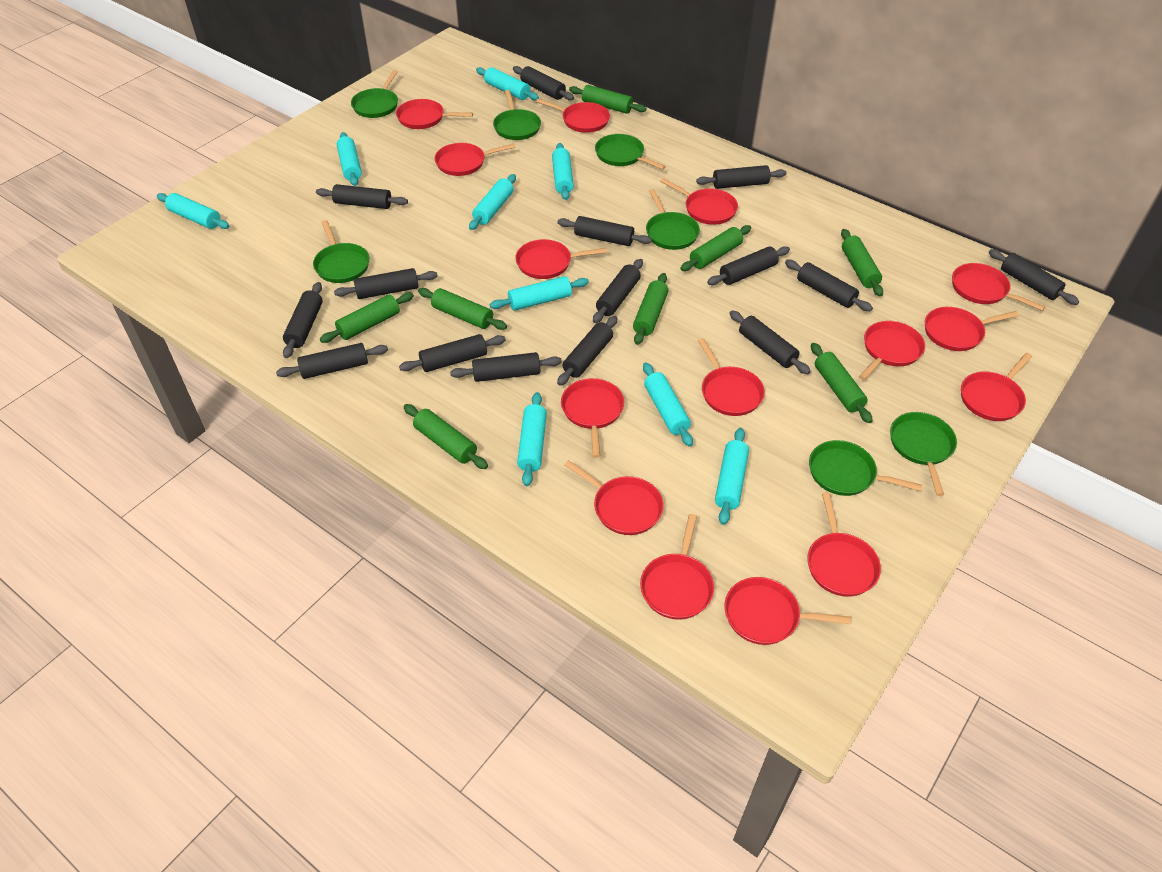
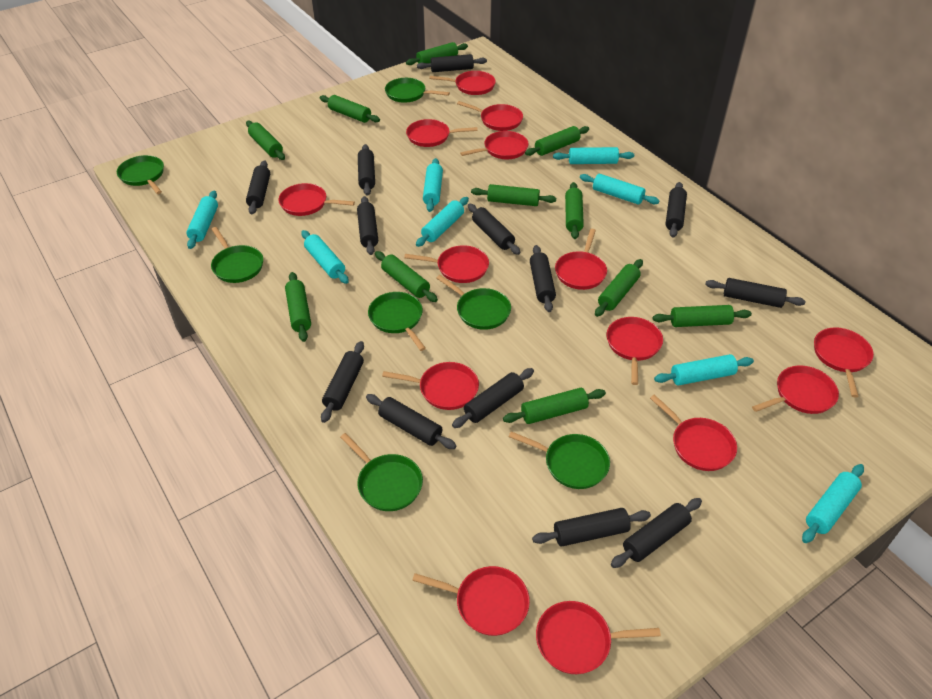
black rolling pin: [276,343,388,379] [283,282,323,358] [316,184,408,209] [334,268,438,299] [399,334,506,372] [450,352,562,382] [513,66,574,100] [557,216,652,246] [557,316,617,386] [593,259,643,323] [696,165,786,189] [707,246,790,285] [729,311,811,374] [785,260,873,311] [989,249,1079,305] = 15 -> [246,160,270,214] [321,341,364,423] [357,196,378,255] [358,144,375,196] [366,394,456,449] [417,54,487,72] [452,368,534,428] [468,204,520,255] [530,245,556,312] [532,508,651,547] [611,498,702,568] [666,182,687,238] [705,278,805,308] = 13
green rolling pin: [320,292,414,343] [403,404,488,469] [418,288,507,330] [569,85,646,114] [633,273,668,345] [681,225,751,271] [811,343,873,423] [841,229,883,296] = 8 -> [246,121,285,160] [285,272,311,342] [319,95,380,123] [375,251,438,302] [406,42,468,65] [471,184,556,206] [503,388,606,424] [525,126,589,156] [565,182,584,239] [595,259,643,317] [653,305,752,327] = 11
red pan: [396,99,473,129] [434,143,516,176] [515,239,607,279] [536,99,610,133] [561,378,624,458] [565,460,663,535] [640,514,714,619] [660,178,738,225] [698,338,765,416] [724,577,851,645] [807,492,881,597] [859,321,925,380] [925,307,1019,351] [952,263,1045,311] [961,353,1032,421] = 15 -> [278,183,355,216] [382,362,479,410] [404,245,489,283] [406,119,478,147] [412,566,530,636] [429,71,496,95] [457,101,523,131] [460,131,528,159] [536,601,661,674] [555,229,607,290] [606,317,663,385] [650,394,737,471] [752,366,839,414] [814,327,874,398] = 14
turquoise rolling pin: [157,193,230,229] [337,132,362,186] [469,174,516,230] [476,67,539,100] [490,276,589,311] [517,392,547,486] [552,143,574,200] [643,362,693,447] [715,428,749,525] = 9 -> [186,191,218,249] [301,230,349,284] [416,197,469,247] [423,158,443,212] [553,147,634,164] [580,174,660,205] [654,354,754,386] [802,464,864,543] = 8

